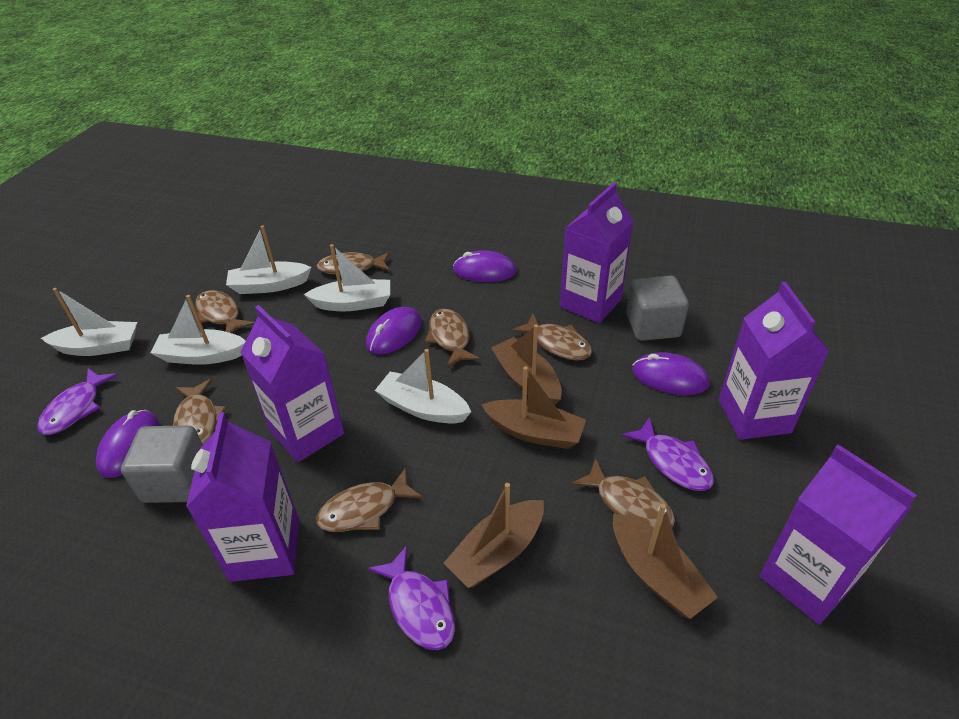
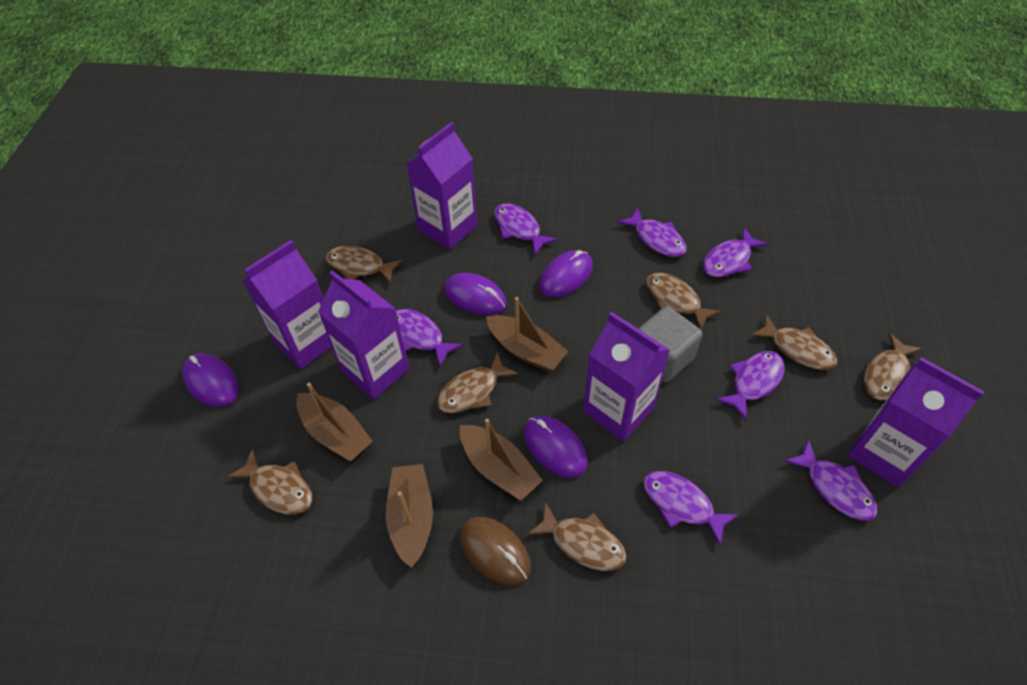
brown mouse: none = 0 -> [459,517,531,585] = 1
grey cube: [121,425,203,503] [626,276,689,341] = 2 -> [638,306,702,382] = 1
purple fish: [37,368,118,435] [367,546,455,650] [621,417,714,491] = 3 -> [396,309,463,367] [494,203,558,255] [617,207,687,257] [643,471,739,546] [703,227,768,277] [716,351,784,420] [784,439,877,521] = 7
white boat: [41,288,137,356] [150,295,245,365] [226,225,311,294] [304,244,390,311] [375,349,471,424] = 5 -> none = 0

